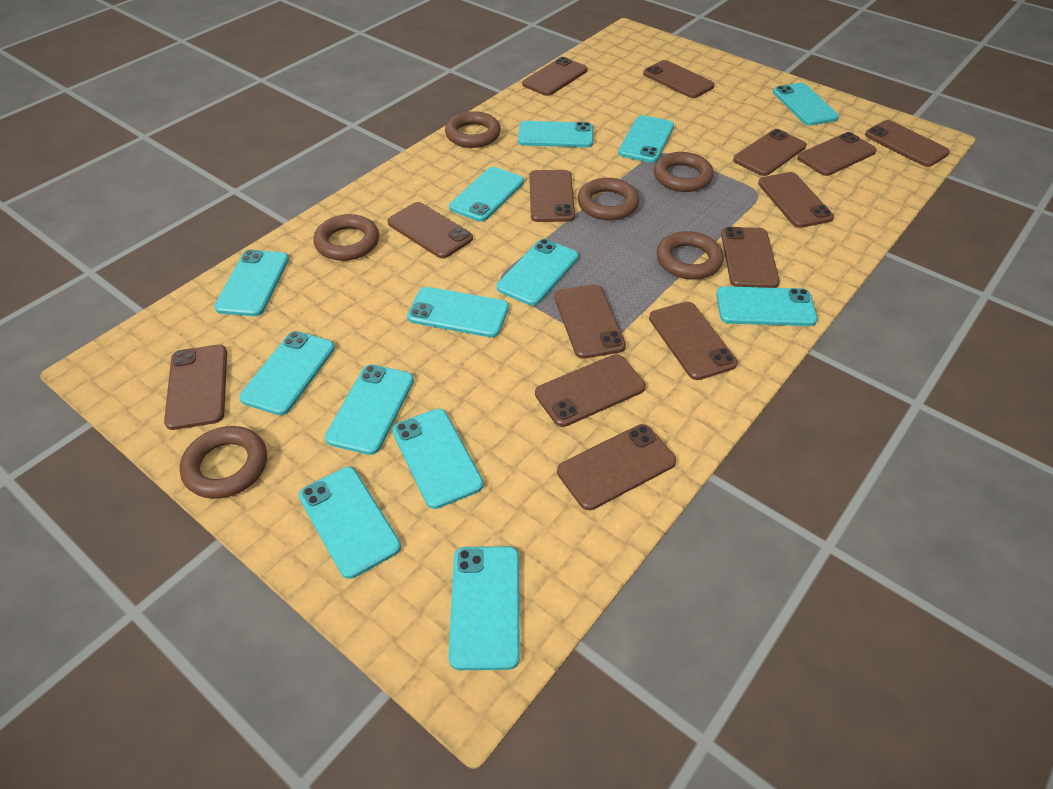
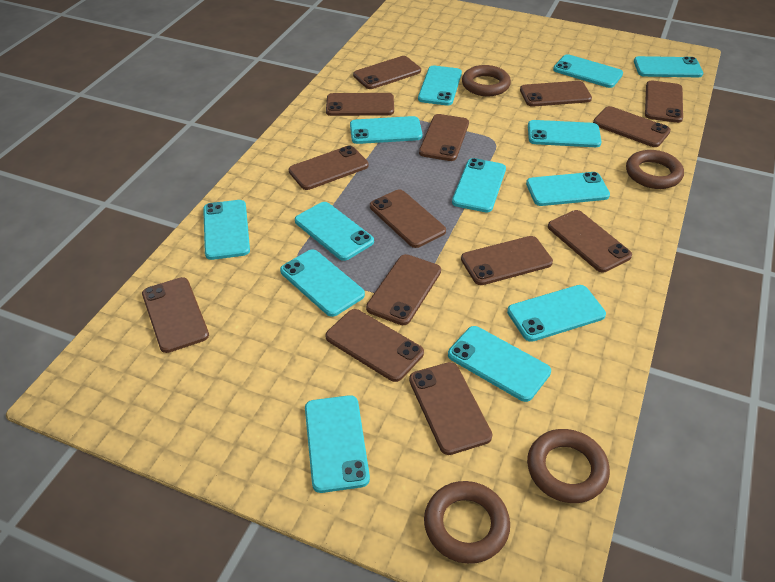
brown ring: [180,426,267,499] [313,214,379,261] [445,111,501,148] [577,178,639,220] [654,152,714,192] [656,231,724,279] = 6 -> [424,481,510,564] [462,65,511,96] [527,429,610,503] [626,150,684,189] = 4

